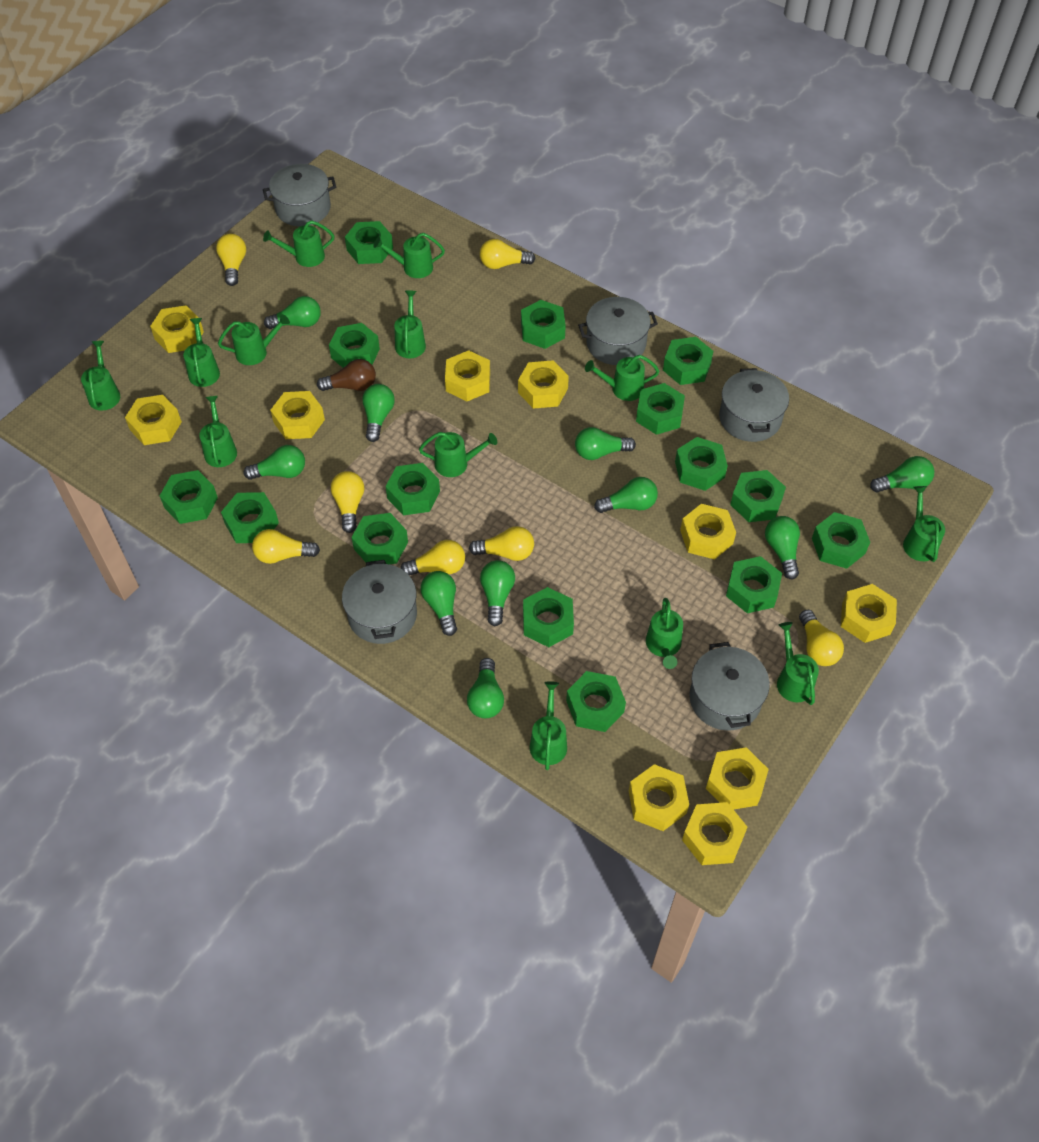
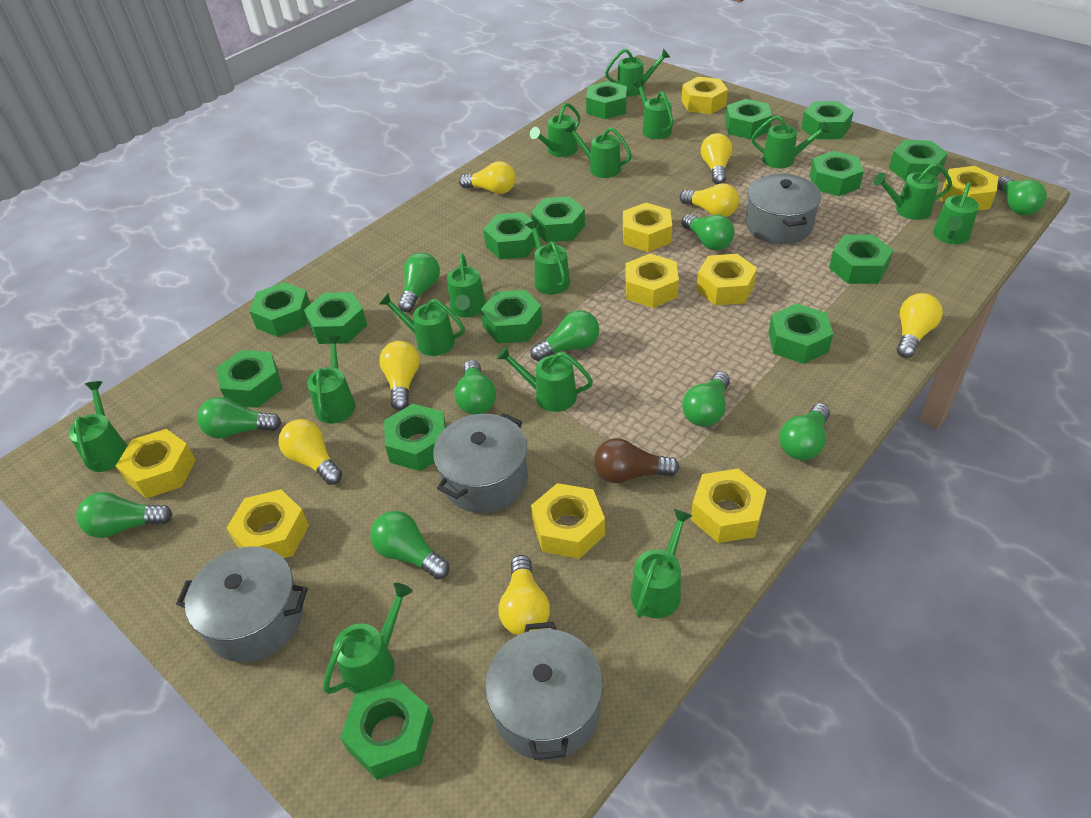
green watering can: [81,341,120,411] [183,318,220,387] [199,396,237,467] [218,314,290,365] [263,220,334,267] [373,233,445,278] [394,291,426,358] [419,432,497,477] [530,681,567,770] [585,355,660,401] [646,598,683,669] [777,622,819,705] [903,486,945,562] = 13 -> [69,381,127,472] [307,336,356,424] [323,583,413,694] [379,293,465,356] [447,254,486,317] [497,346,593,412] [526,220,570,295] [530,103,580,157] [566,123,632,178] [605,49,670,96] [630,509,692,618] [633,79,673,139] [751,115,830,168] [873,163,952,220] [933,182,979,244] = 15
grey pot: [263,164,336,226] [342,560,417,644] [578,297,658,365] [689,642,770,731] [719,368,789,442] = 5 -> [176,546,308,662] [433,413,528,513] [485,622,603,760] [746,174,821,244] = 4
yellow nut: [125,395,182,445] [150,305,204,353] [270,391,325,439] [445,350,490,401] [518,360,569,409] [629,764,689,831] [680,504,736,559] [682,802,748,865] [706,747,769,810] [841,584,897,643] = 10 -> [116,429,196,498] [227,489,309,558] [531,483,605,559] [623,203,672,252] [625,254,679,308] [682,77,728,114] [691,469,766,543] [696,254,757,306] [940,166,998,211] = 9

